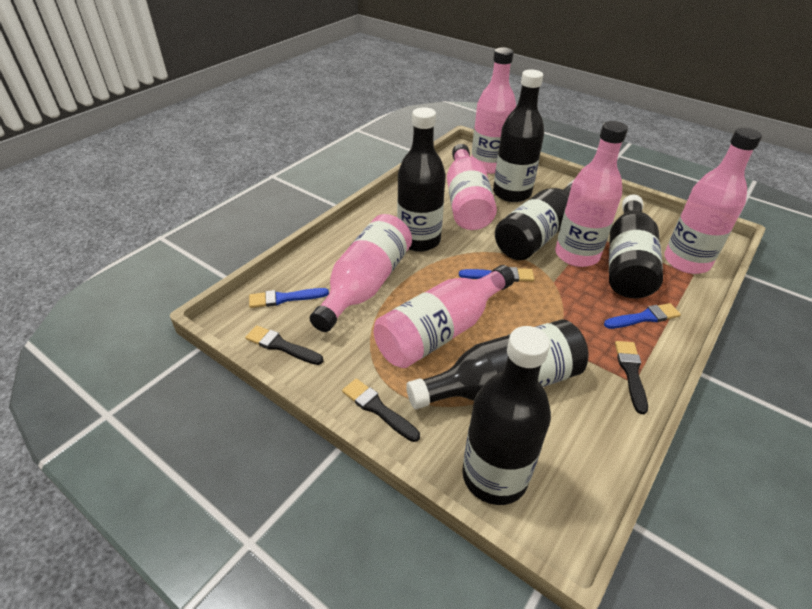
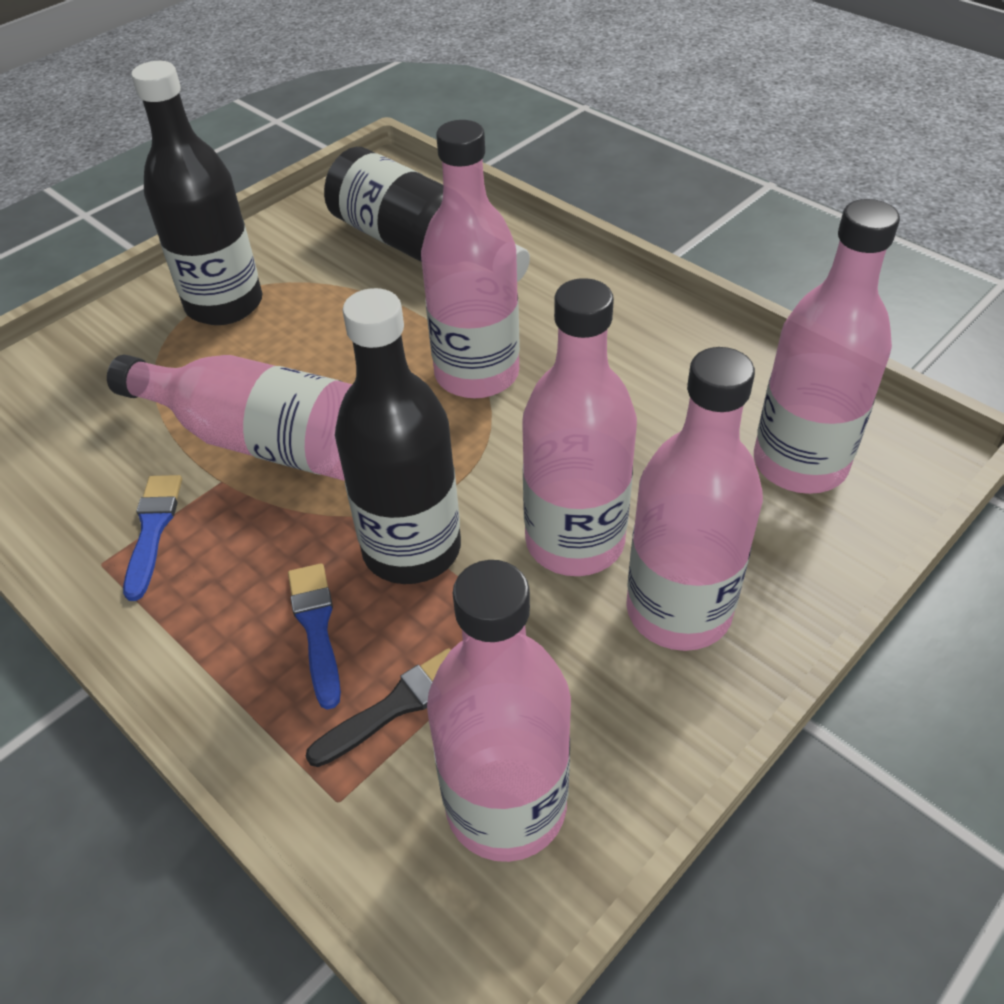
black bottle: [397,107,446,252] [406,319,589,409] [462,326,551,505] [493,70,544,202] [495,179,575,260] [609,194,663,298] = 6 -> [131,61,262,325] [324,147,530,282] [335,288,461,584] = 3
black brush: [245,325,323,365] [342,378,420,442] [615,341,648,414] = 3 -> [306,648,451,767] = 1
blue brush: [249,288,329,308] [459,267,534,282] [604,303,681,329] = 3 -> [123,475,182,601] [288,563,341,710] = 2

